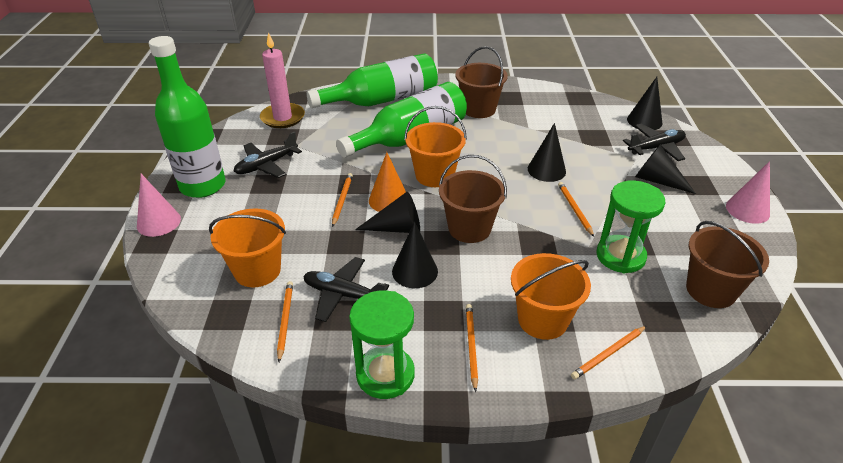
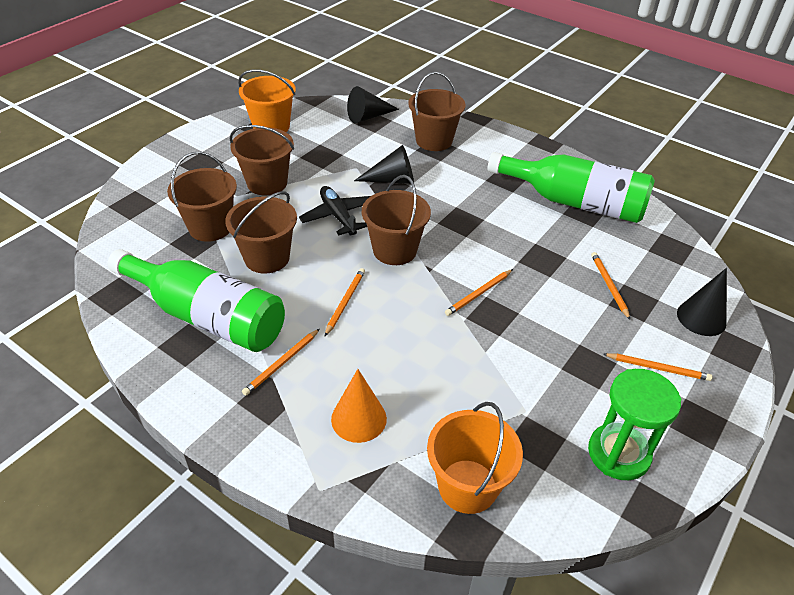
black cone: [355,192,420,233] [392,221,438,288] [528,123,566,182] [627,77,662,130] [635,145,696,194] = 5 -> [347,86,399,123] [354,145,414,184] [677,268,727,336] = 3
black plane: [234,132,302,178] [303,257,389,322] [623,124,686,161] = 3 -> [299,186,370,236] = 1
brown bucket: [439,155,507,243] [456,46,508,118] [686,221,769,308] = 3 -> [167,152,237,242] [225,191,297,274] [230,125,294,195] [362,175,431,265] [408,72,465,151] = 5
green bottle: [149,36,225,198] [307,53,438,108] [336,82,467,158] = 3 -> [107,249,285,352] [487,152,655,223] = 2
green hourglass: [349,290,415,399] [597,181,665,273] = 2 -> [588,369,681,480] = 1
orange bucket: [209,209,286,287] [404,106,467,187] [511,253,591,340] = 3 -> [238,69,296,132] [427,402,523,514] = 2
pink candle: [260,32,305,128] = 1 -> none = 0
pink cone: [137,174,181,237] [726,161,770,224] = 2 -> none = 0

